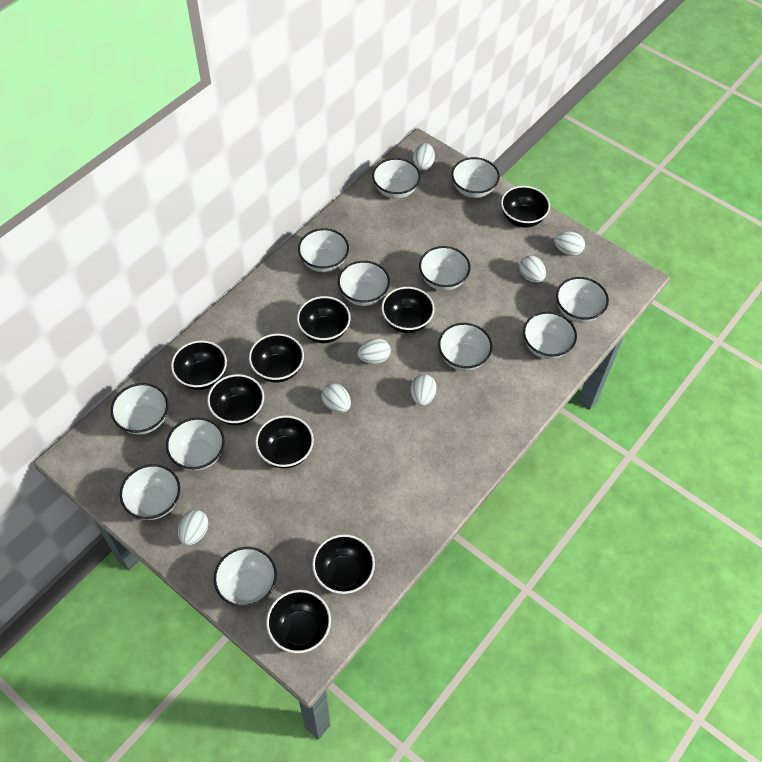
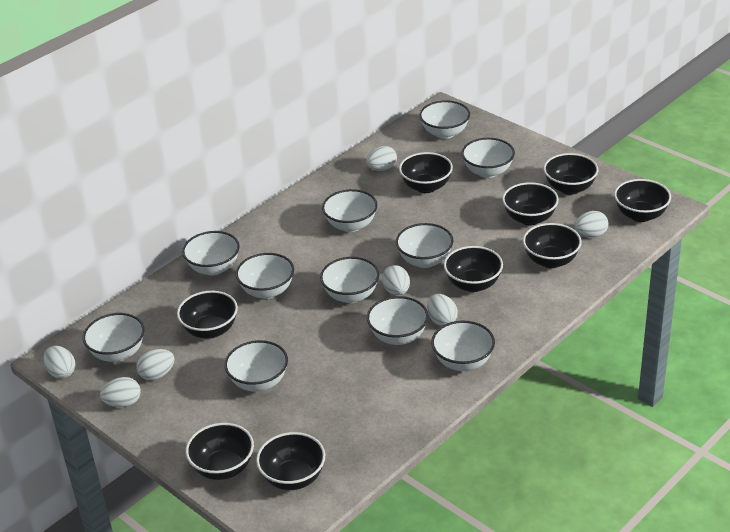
white bowl: [111,383,168,435] [120,464,180,520] [166,417,225,471] [214,547,277,607] [298,228,349,272] [338,261,390,306] [372,158,421,199] [419,246,471,291] [438,323,493,371] [451,157,500,198] [523,312,577,359] [556,277,609,323] = 12 -> [83,313,145,362] [182,231,240,276] [224,340,288,392] [235,253,294,299] [320,257,379,303] [322,189,378,232] [367,296,428,345] [396,223,453,268] [419,100,470,139] [431,321,495,371] [461,138,515,178] = 11

